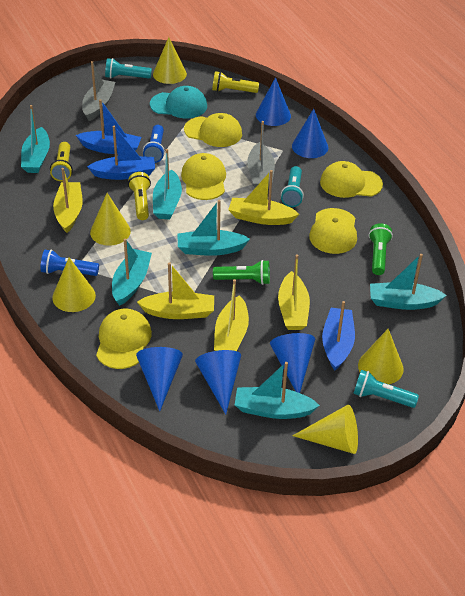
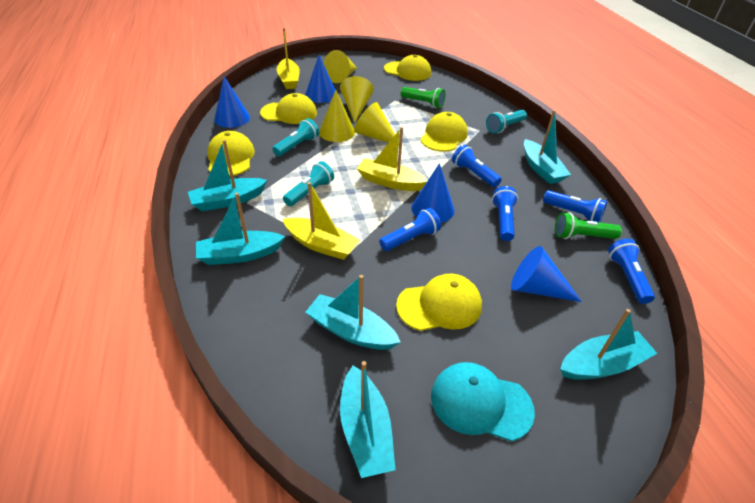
blue boat: [76,99,141,154] [87,126,155,180] [322,301,355,370] = 3 -> none = 0
blue cone: [136,347,183,411] [195,350,241,414] [256,77,291,126] [270,333,315,393] [292,109,328,158] = 5 -> [214,76,250,128] [305,55,335,103] [411,163,455,223] [511,246,582,302] = 4
blue flashlight: [40,250,99,276] [143,125,165,163] = 2 -> [379,208,441,251] [452,145,502,187] [492,186,518,241] [543,190,607,223] [608,239,655,304] = 5
grey boat: [82,61,115,121] [247,121,275,188] = 2 -> none = 0
yellow boat: [53,168,83,233] [137,262,214,319] [214,279,249,351] [228,170,299,225] [278,254,310,330] = 5 -> [277,28,300,89] [283,182,360,260] [357,127,428,191] = 3
yellow cone: [52,258,96,312] [90,193,131,246] [153,37,187,84] [292,405,358,454] [358,329,404,384] = 5 -> [319,90,355,142] [324,50,357,83] [340,76,374,123] [354,102,399,146] = 4
yellow flashlight: [50,142,73,181] [128,172,151,220] [212,71,259,93] = 3 -> none = 0

